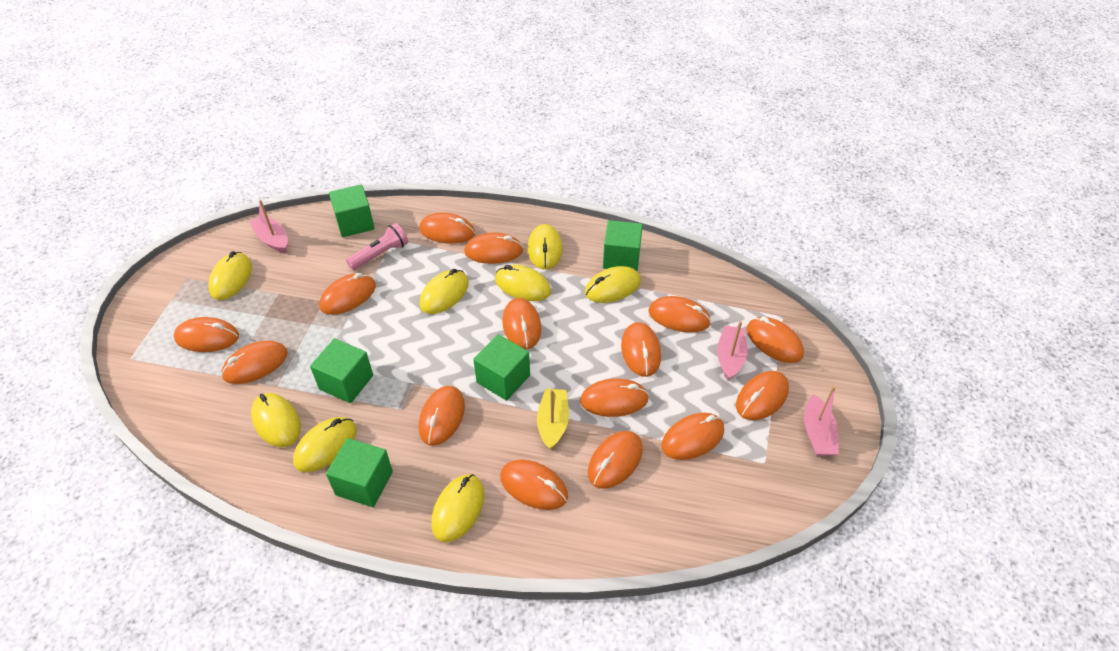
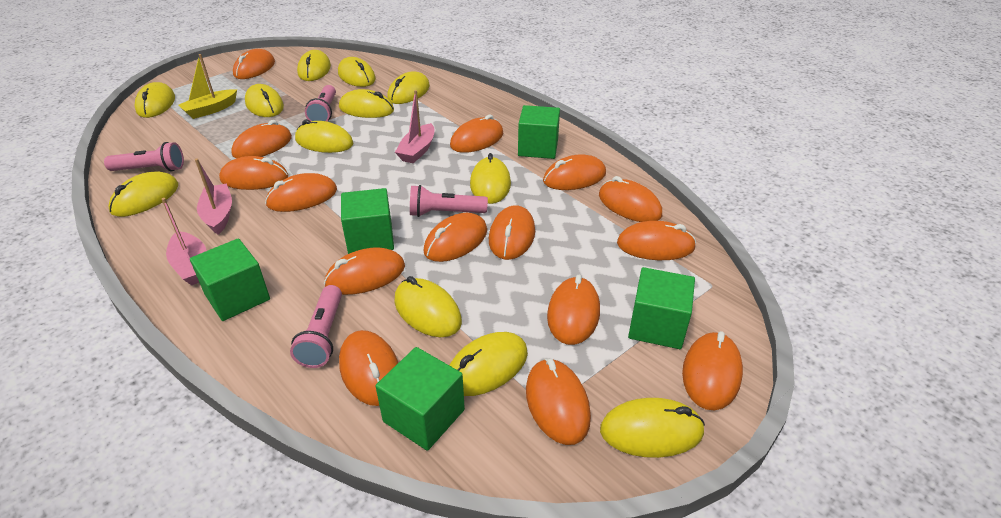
pink flashlight: [346,223,408,270] = 1 -> [104,142,184,171] [290,285,342,368] [305,85,336,121] [410,185,488,217] = 4
yellow mouse: [208,251,252,300] [251,393,301,447] [293,417,357,472] [420,269,469,314] [431,474,484,543] [495,265,551,301] [528,224,563,270] [585,266,641,303] = 8 -> [108,171,178,217] [135,82,175,118] [245,84,284,117] [295,119,353,153] [297,50,331,81] [338,57,376,87] [339,89,394,118] [387,71,430,104] [394,276,462,337] [449,332,528,396] [470,153,511,204] [600,398,705,458] = 12

